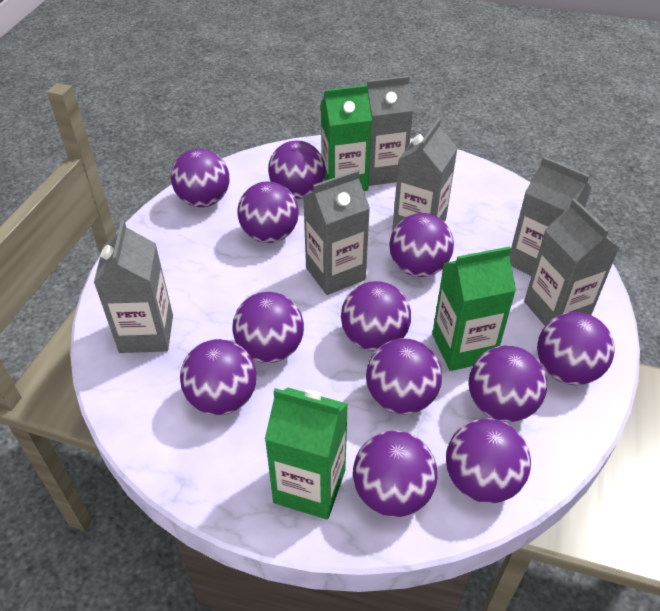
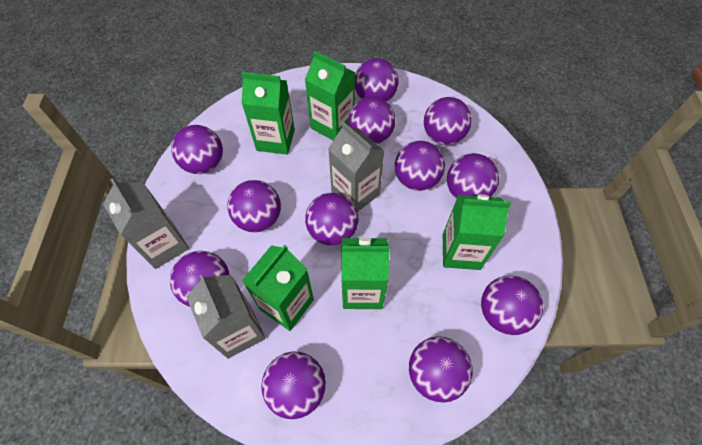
green carton: [265,388,348,520] [321,85,372,191] [432,246,516,371] = 3 -> [241,72,295,155] [242,245,314,331] [305,51,355,140] [341,237,390,309] [443,194,511,270] = 5
grey carton: [94,220,173,353] [303,170,370,295] [367,76,413,186] [392,118,457,231] [509,157,592,276] [524,199,619,326] = 6 -> [103,178,189,269] [186,274,265,359] [328,122,385,212] = 3

